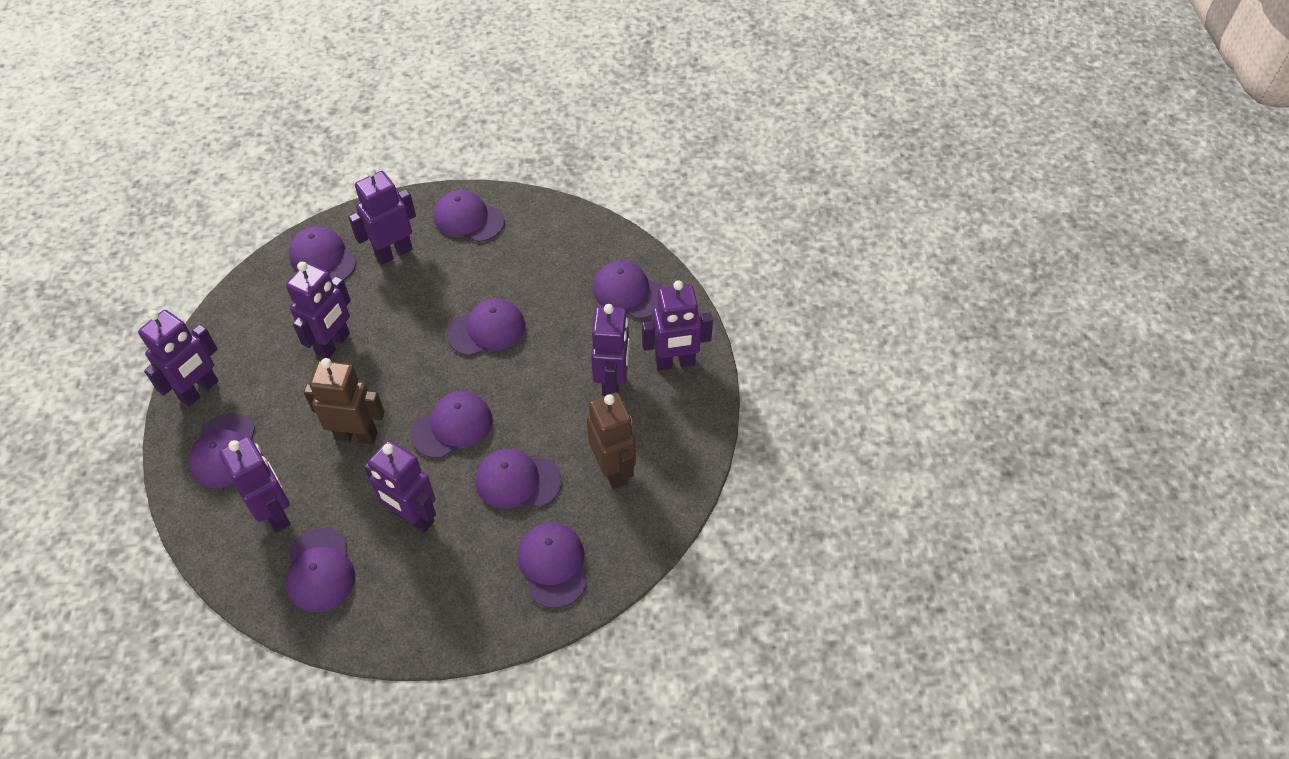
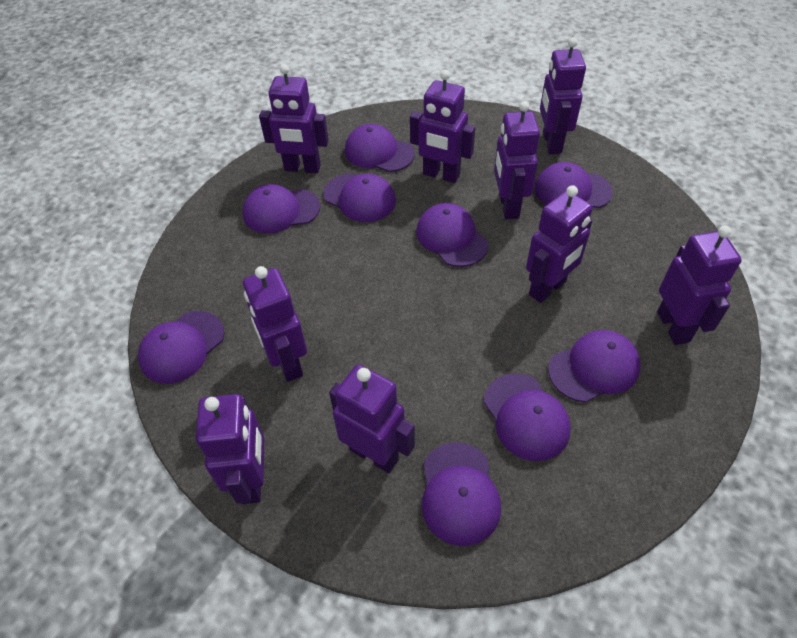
brown robot: [304,358,385,445] [587,392,636,489] = 2 -> none = 0
purple robot: [138,310,218,407] [219,436,291,533] [286,262,351,359] [349,167,416,265] [364,440,436,533] [591,304,630,397] [642,280,713,370] = 7 -> [196,394,264,504] [243,266,307,382] [259,64,329,173] [329,364,415,473] [410,70,475,183] [494,101,540,219] [526,185,593,303] [540,38,586,154] [657,226,742,345] = 9

